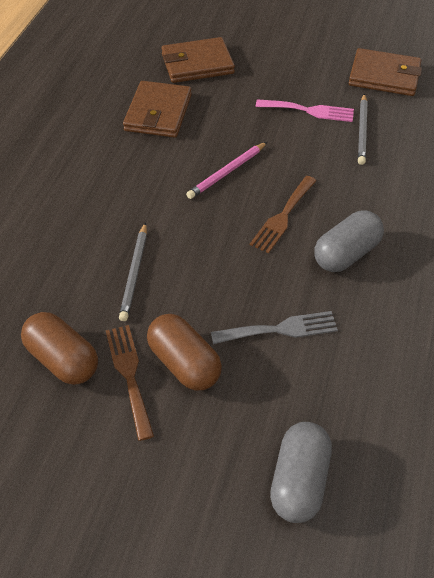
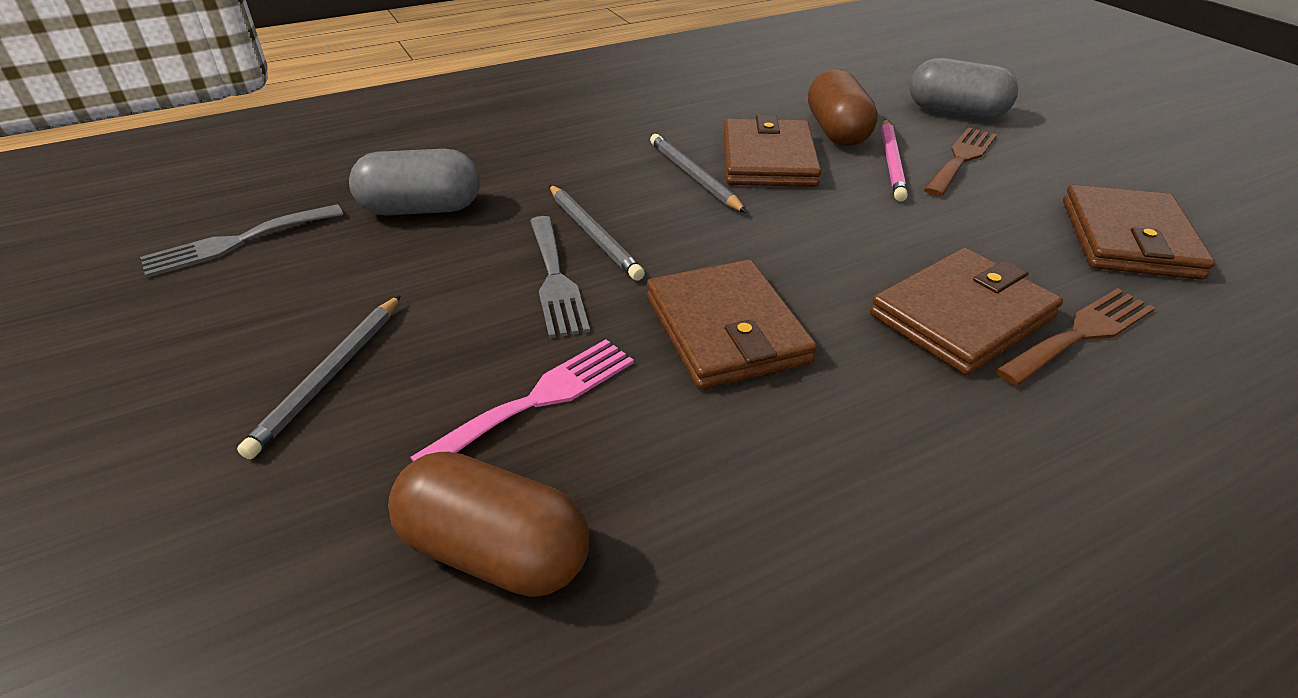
brown wallet: [123,81,192,138] [161,37,235,83] [349,48,422,96] = 3 -> [647,259,817,389] [723,115,821,187] [870,248,1063,375] [1063,184,1215,280] = 4
grey fork: [211,311,338,344] = 1 -> [140,204,343,278] [530,216,590,338] = 2
grey pencil: [119,222,147,321] [358,94,368,165] = 2 -> [237,295,401,459] [549,185,645,281] [650,134,747,213] = 3

